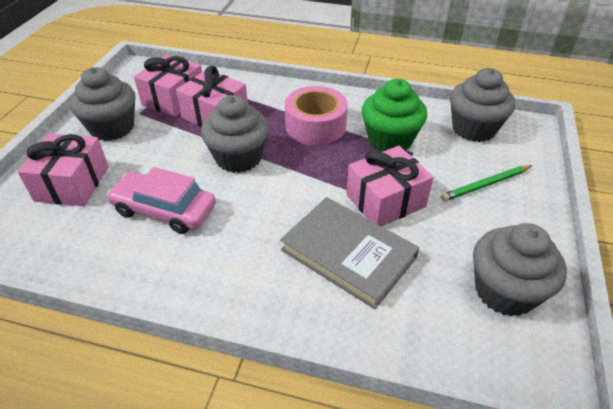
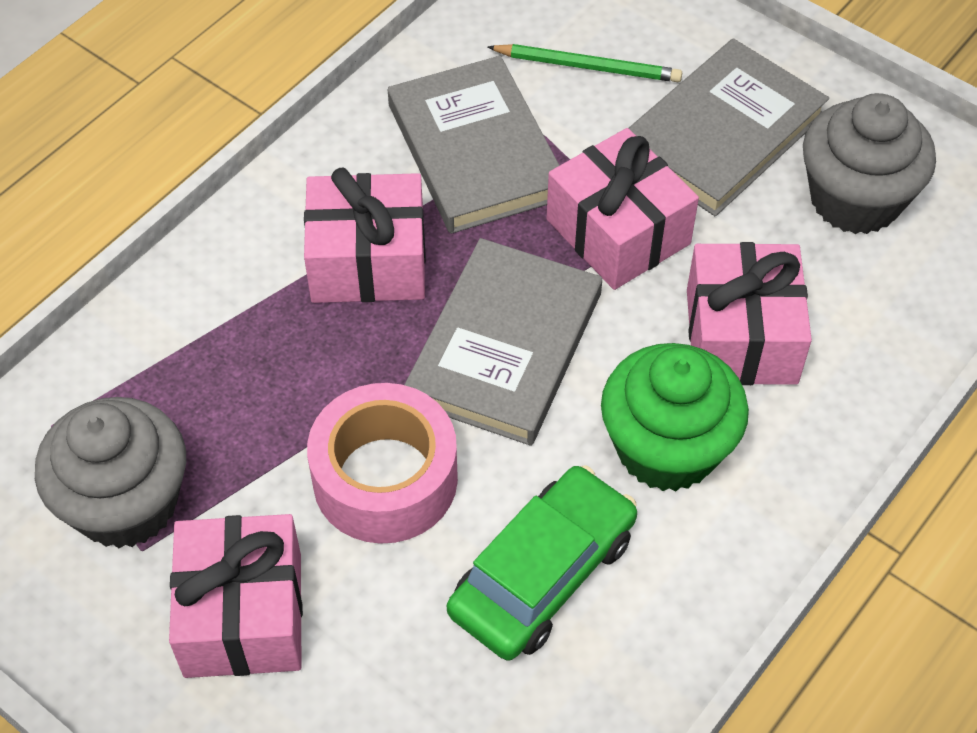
green car: none = 0 -> [447,465,637,661] = 1
grey book: [280,197,419,309] = 1 -> [388,56,560,234] [404,238,602,446] [629,38,829,216] = 3
grey cupcake: [69,67,135,141] [201,95,269,173] [450,68,515,142] [473,223,567,317] = 4 -> [35,397,186,548] [803,93,936,234] = 2
pink car: [107,167,216,234] = 1 -> none = 0

